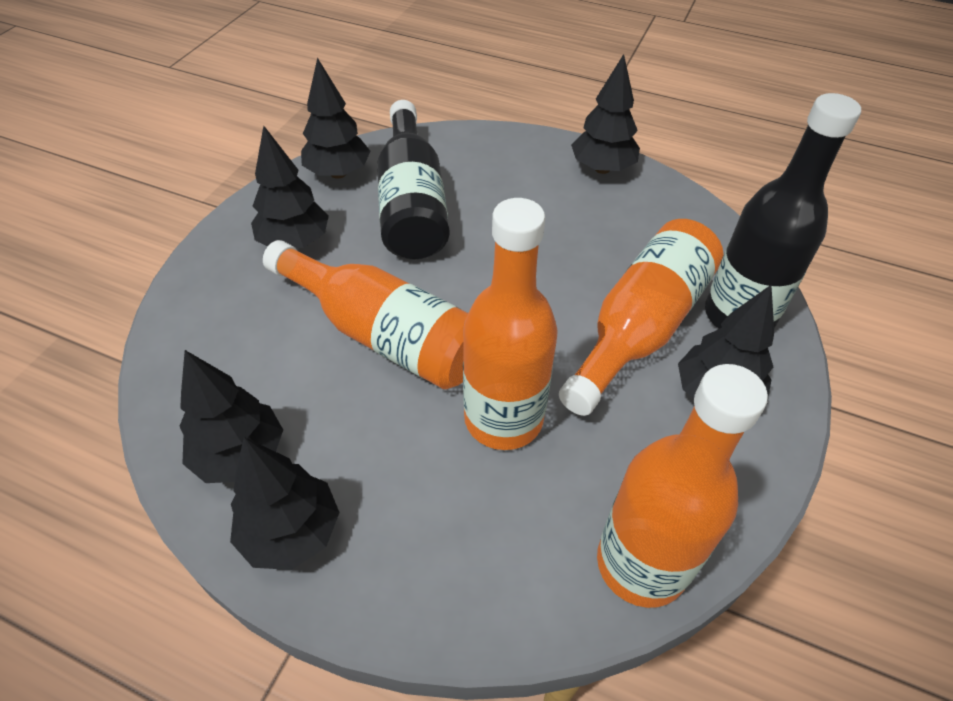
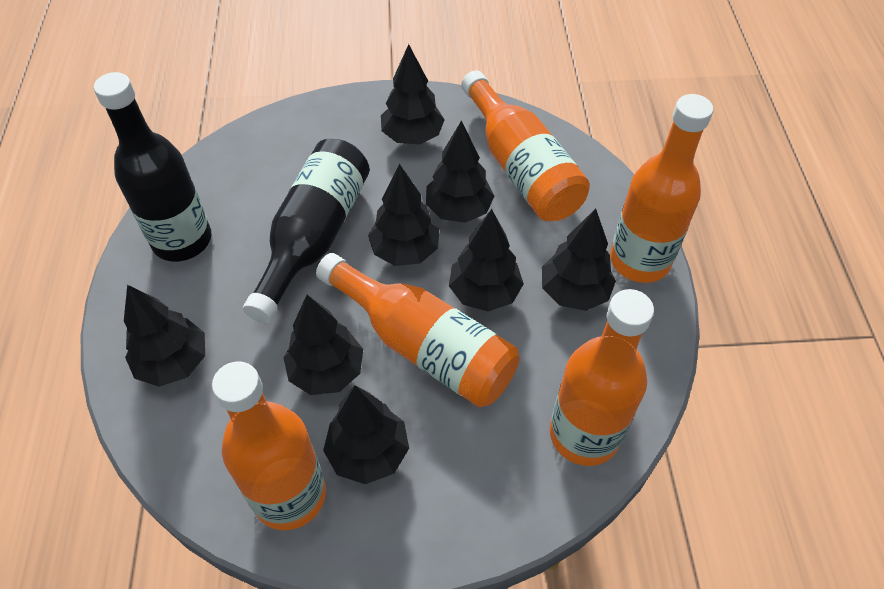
black tree: [180,350,283,483] [230,437,340,570] [251,126,329,248] [301,58,370,179] [571,54,640,174] [678,285,774,403] = 6 -> [124,285,205,387] [283,295,363,395] [323,385,409,484] [368,164,439,266] [381,44,445,144] [426,120,494,223] [449,209,524,312] [542,208,616,311] = 8
orange bottle: [263,240,468,389] [463,198,558,450] [559,219,724,416] [597,364,768,608] = 4 -> [212,362,326,530] [316,253,520,407] [461,71,590,221] [550,289,654,466] [610,94,713,283] = 5

